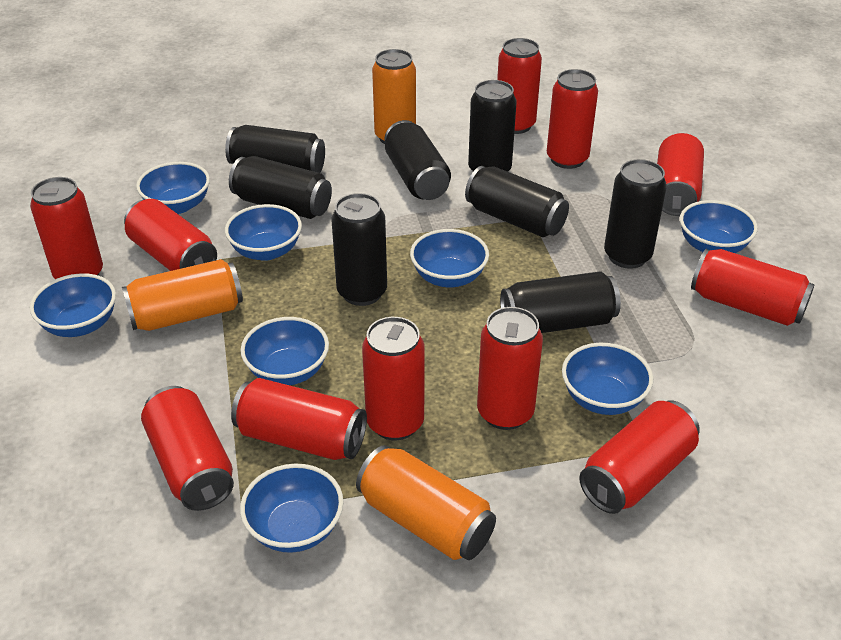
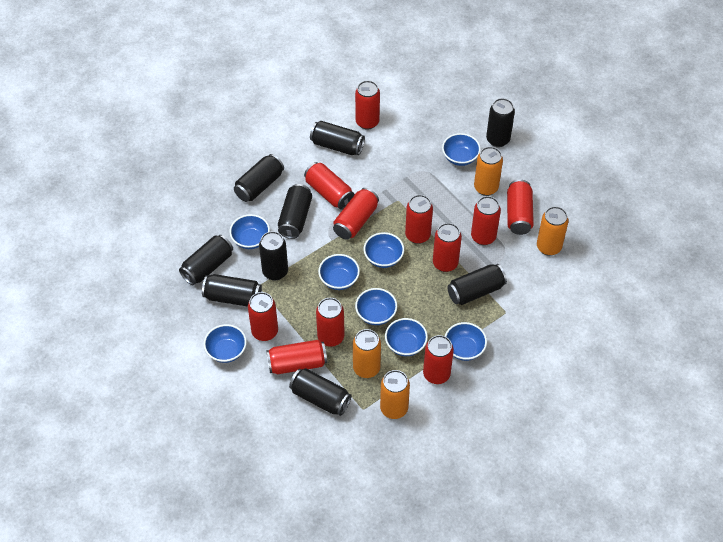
black can: [225,125,325,173] [229,156,332,219] [332,193,387,306] [385,120,451,200] [465,166,569,237] [468,80,517,172] [500,272,621,333] [604,159,667,269] = 8 -> [179,235,233,285] [202,274,262,307] [234,154,284,202] [259,231,288,280] [278,184,312,239] [289,368,352,416] [310,121,365,155] [447,264,507,305] [486,98,515,147] = 9
orange can: [122,259,243,331] [356,445,496,560] [372,49,416,144] = 3 -> [353,329,381,378] [380,370,410,419] [474,147,503,196] [537,206,569,256] = 4

